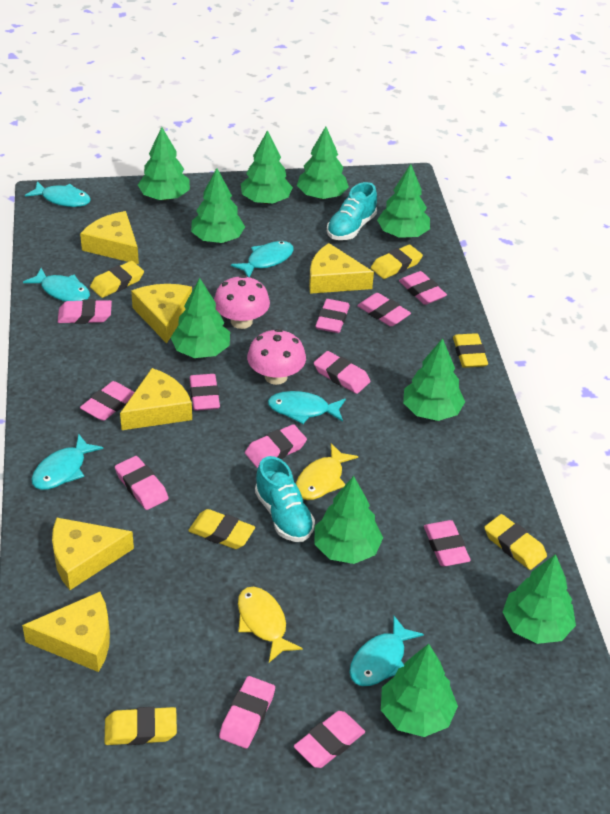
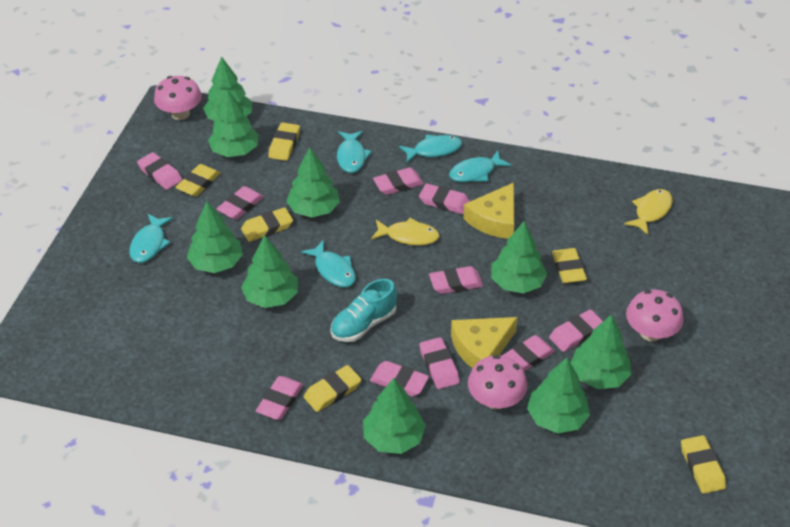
green tree: [138,127,190,200] [171,278,230,358] [191,168,245,243] [241,130,293,204] [297,127,349,199] [314,476,383,564] [377,164,430,238] [381,644,458,737] [403,338,465,421] [503,554,576,644] = 10 -> [187,201,243,273] [203,57,252,121] [208,89,259,157] [241,235,298,308] [286,147,340,217] [363,378,426,454] [491,221,547,294] [527,358,590,434] [571,314,631,389] = 9
pink eraser: [58,299,112,324] [80,381,135,421] [115,456,168,510] [190,374,220,411] [219,676,275,748] [245,424,307,468] [294,711,365,768] [314,351,371,394] [315,299,350,333] [357,293,411,326] [399,271,447,305] [424,520,471,566] = 12 -> [137,152,182,190] [217,186,264,220] [256,376,303,420] [370,361,429,397] [373,168,424,195] [419,183,470,214] [420,337,460,389] [429,266,483,294] [502,335,555,371] [549,309,603,352] = 10
pink mushroom: [214,275,270,329] [247,329,306,385] = 2 -> [154,76,202,120] [468,355,527,410] [626,290,683,341] = 3
turquoise fish: [23,268,90,302] [25,181,91,207] [31,434,103,490] [231,241,294,277] [268,391,346,424] [350,616,424,686] = 6 -> [129,214,173,263] [301,240,356,287] [337,131,372,173] [399,135,462,163] [449,150,511,182] = 5
turquoise shoe: [255,456,315,542] [327,182,377,240] = 2 -> [330,279,397,342] = 1
yellow cheese: [22,592,110,672] [52,518,134,590] [80,211,139,264] [120,368,192,430] [131,284,192,344] [309,243,374,294] = 6 -> [451,317,518,368] [463,183,514,239] = 2

